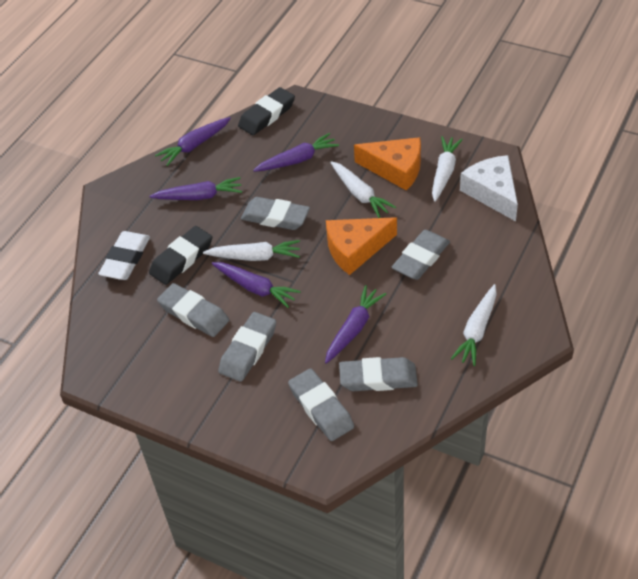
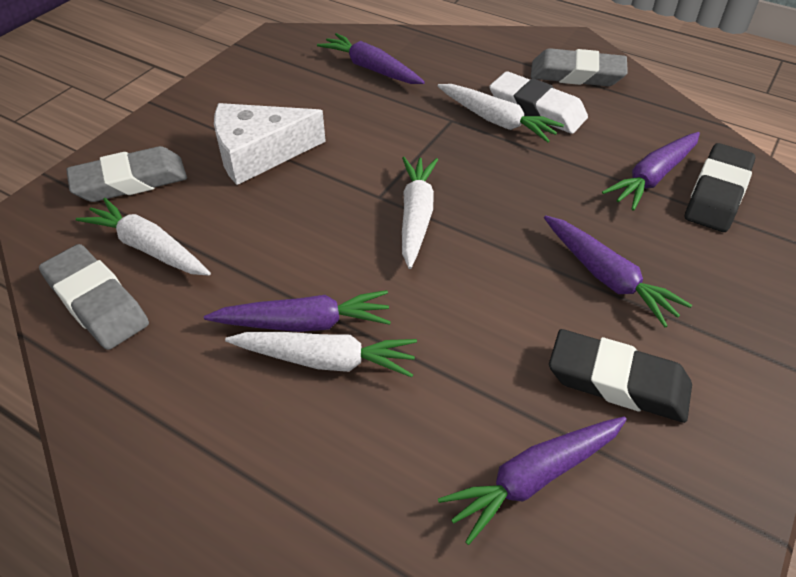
grey eraser: [157,283,229,337] [218,312,276,382] [241,197,310,230] [288,368,354,441] [339,357,418,391] [392,230,450,280] = 6 -> [39,244,149,350] [66,146,187,202] [531,48,628,86] = 3
orange cheese: [326,217,397,275] [354,137,421,191] = 2 -> none = 0

